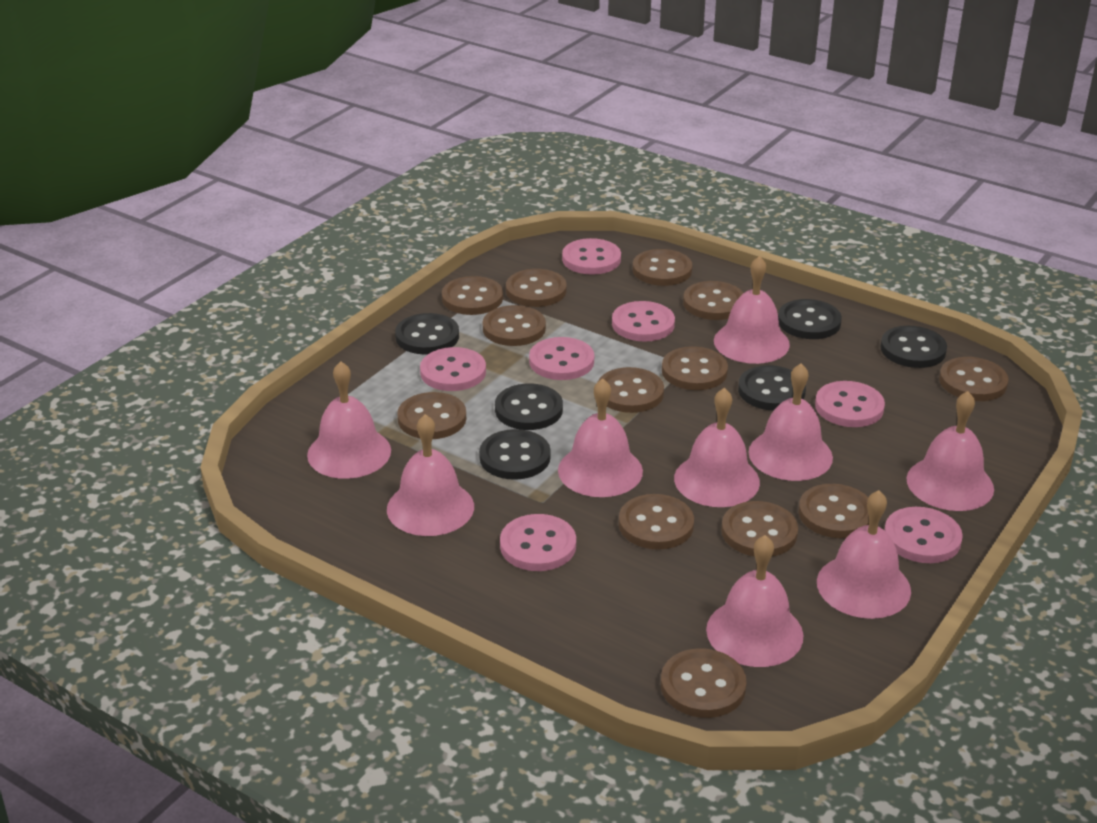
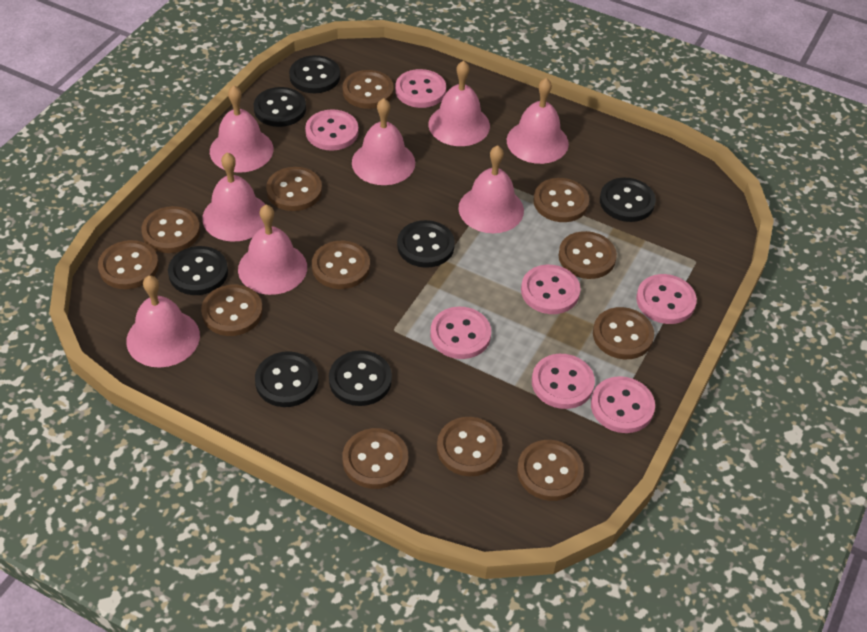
black button: [395,313,459,355] [479,429,551,480] [495,383,563,430] [738,365,806,411] [778,299,842,339] [880,326,947,368] = 6 -> [168,246,228,295] [254,87,306,127] [255,351,319,407] [289,55,340,93] [329,350,392,406] [397,220,455,268] [600,178,656,222] = 7
brown button: [397,392,466,439] [442,276,503,315] [483,305,546,346] [506,269,566,307] [598,367,664,413] [619,494,694,550] [633,249,692,286] [661,648,747,718] [662,346,728,390] [683,281,743,320] [721,501,798,556] [799,484,869,538] [939,357,1008,401] = 13 -> [98,240,159,289] [141,206,200,253] [201,285,263,336] [266,167,322,211] [312,241,370,289] [342,428,408,489] [343,70,394,109] [437,417,503,476] [517,440,584,501] [533,178,589,222] [558,231,617,279] [593,307,654,359] = 12
pink bell: [307,361,391,479] [387,414,474,536] [558,378,643,497] [674,388,760,507] [706,535,803,667] [714,256,790,364] [748,364,833,481] [817,490,911,619] [906,391,994,511] = 9 -> [126,276,200,368] [202,152,265,242] [210,85,273,173] [238,205,307,295] [352,98,415,185] [429,61,490,146] [458,145,524,233] [507,78,569,164] = 8

